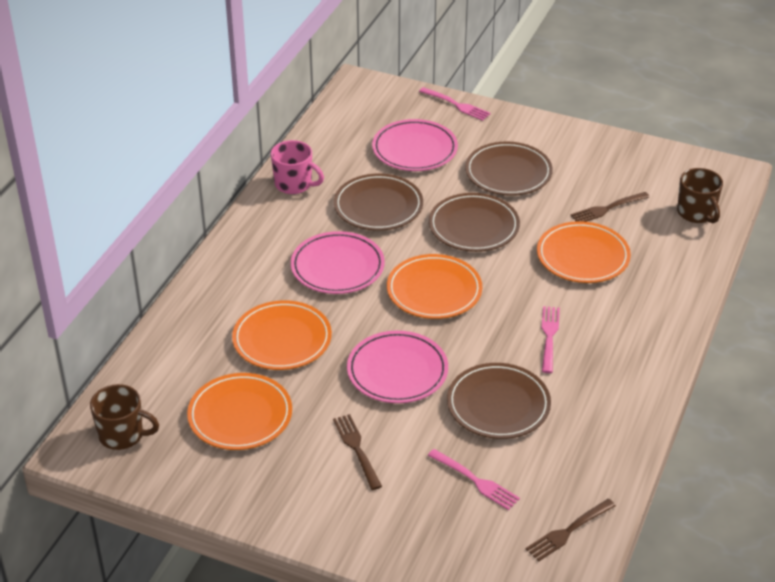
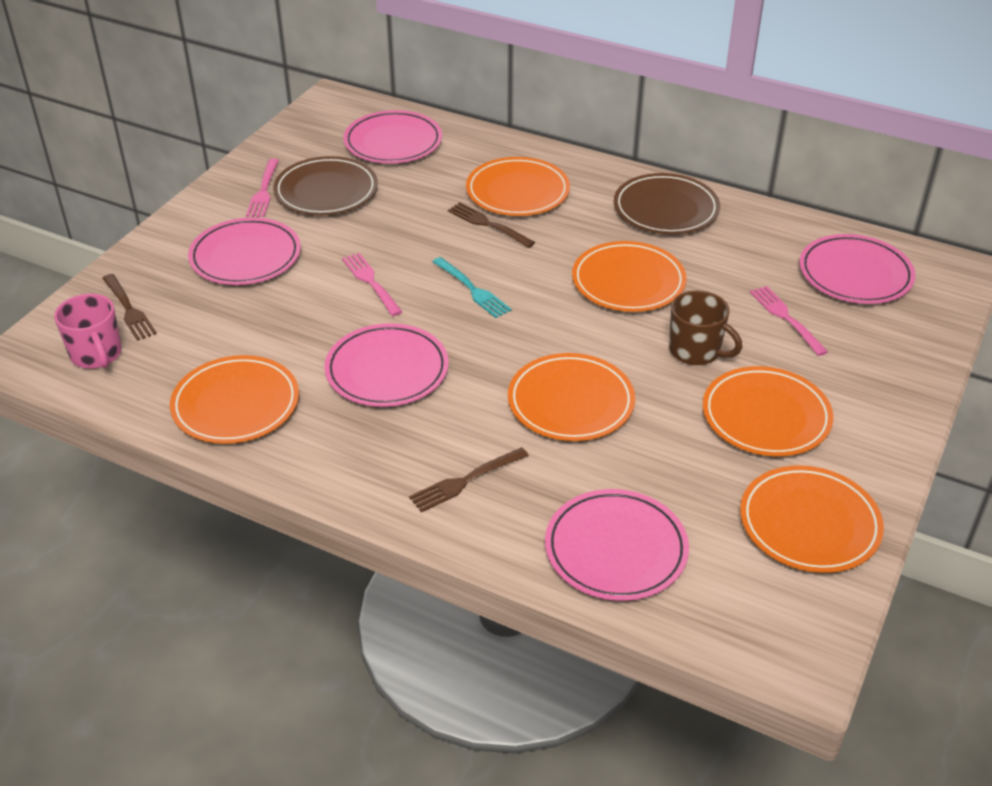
brown mug: [90,384,159,450] [677,168,723,223] = 2 -> [669,290,742,365] = 1
brown plate: [334,174,423,231] [429,193,520,252] [447,363,551,439] [465,142,553,196] = 4 -> [273,156,378,215] [614,173,720,234] = 2
orange plate: [187,373,292,450] [232,300,332,370] [387,254,482,319] [537,221,631,283] = 4 -> [170,355,299,444] [466,157,570,216] [508,353,635,441] [572,241,687,312] [703,366,834,456] [740,465,884,573] = 6
pink plate: [291,231,385,294] [347,331,448,403] [372,119,458,171] = 3 -> [188,218,301,285] [324,323,449,407] [344,110,442,163] [545,489,689,601] [799,234,915,304] = 5
turquoise fork: none = 0 -> [433,257,512,318] = 1

